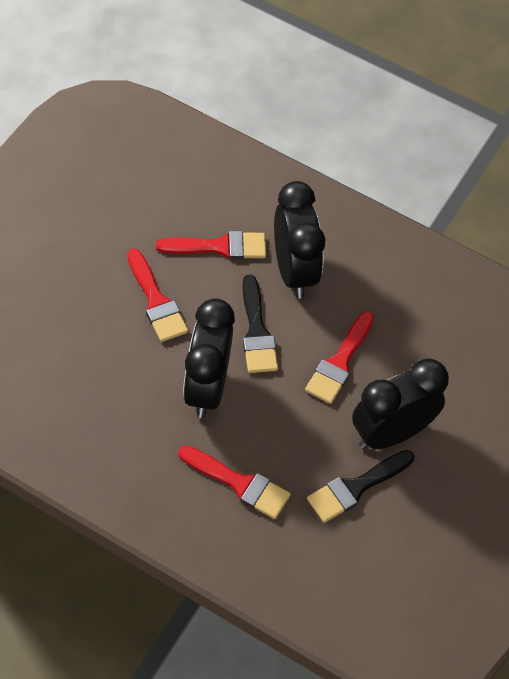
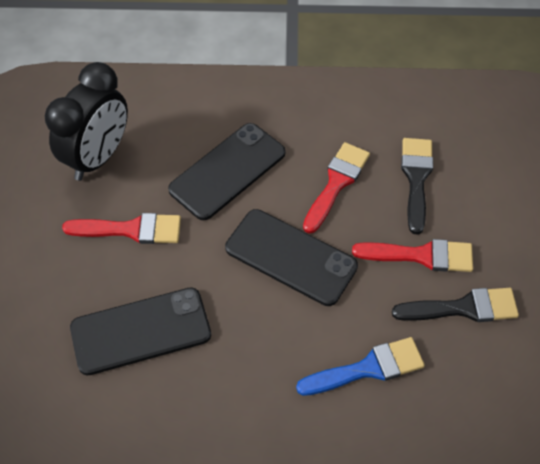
black clock: [183,298,235,418] [274,181,326,299] [352,358,449,449] = 3 -> [45,62,128,181] = 1
black phone: none = 0 -> [70,287,211,375] [168,123,285,220] [225,209,358,306] = 3
blue brush: none = 0 -> [296,337,425,396] = 1
red brush: [127,248,188,342] [156,231,266,259] [178,445,291,519] [305,311,374,404] = 4 -> [62,213,181,244] [303,142,370,234] [352,239,473,272] = 3

